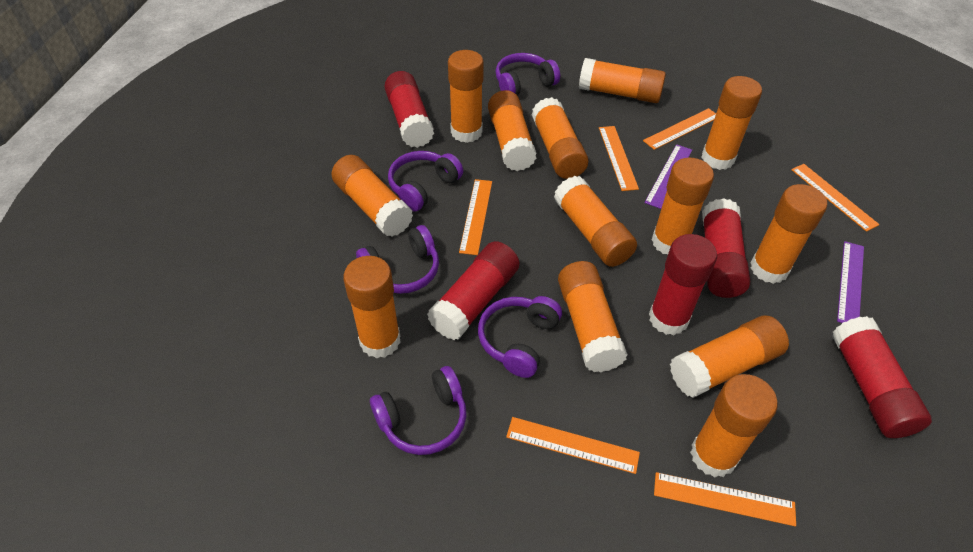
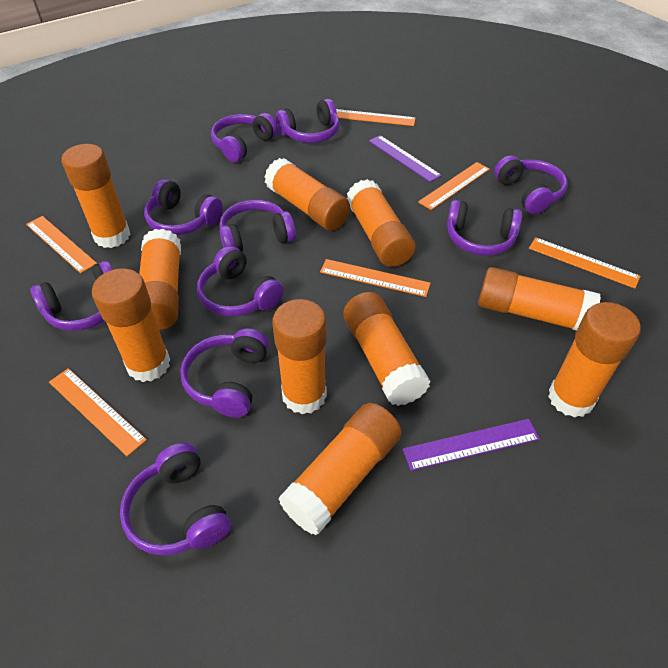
orange glue stick: [331,155,413,237] [343,256,401,359] [448,50,484,143] [488,90,537,171] [531,97,589,179] [554,176,637,267] [558,261,628,372] [579,58,666,103] [652,158,714,255] [670,315,789,398] [690,374,778,478] [701,76,762,170] [750,184,827,284] = 13 -> [62,144,131,248] [92,268,170,382] [139,229,181,330] [264,158,350,230] [272,299,327,414] [278,403,402,535] [343,292,430,406] [347,179,415,267] [478,267,601,331] [548,302,641,418] = 10
purple headphones: [356,225,439,294] [370,366,467,455] [388,151,463,212] [478,296,562,378] [496,53,560,96] = 5 -> [31,261,113,331] [120,443,231,556] [144,179,223,235] [180,328,269,418] [197,246,284,316] [211,113,278,162] [219,200,296,252] [276,99,340,143] [447,200,522,256] [494,156,568,214] = 10
red glue stick: [384,71,434,148] [427,241,520,340] [649,234,717,335] [702,198,750,298] [832,316,932,438] = 5 -> none = 0

